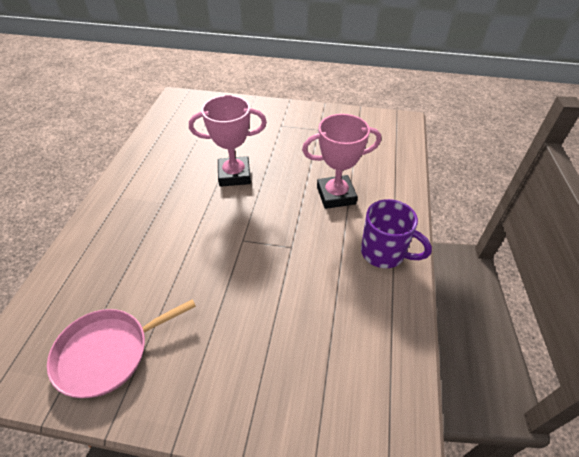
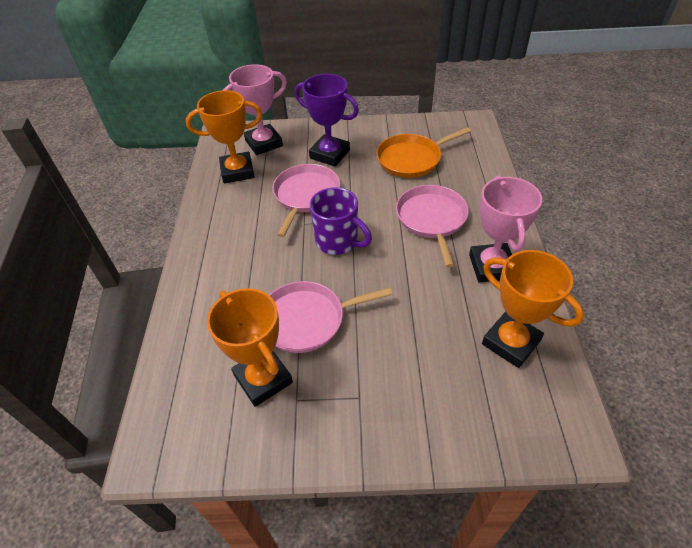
orange pan: none = 0 -> [376,127,471,178] = 1
orange trophy: none = 0 -> [186,90,262,184] [207,288,293,407] [482,250,584,368] = 3
pink pan: [47,299,196,398] = 1 -> [269,281,393,353] [272,164,340,237] [396,185,469,268] = 3
purple trophy: none = 0 -> [295,74,359,167] = 1

